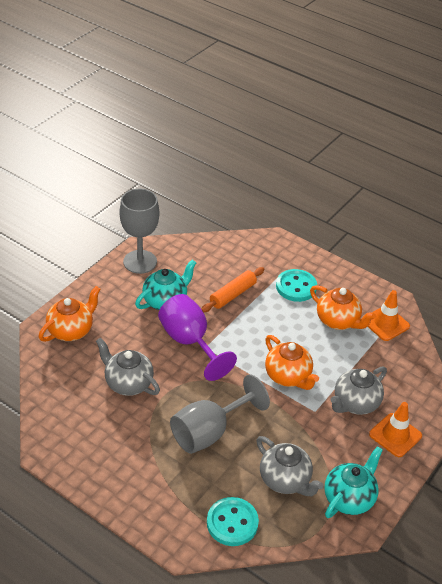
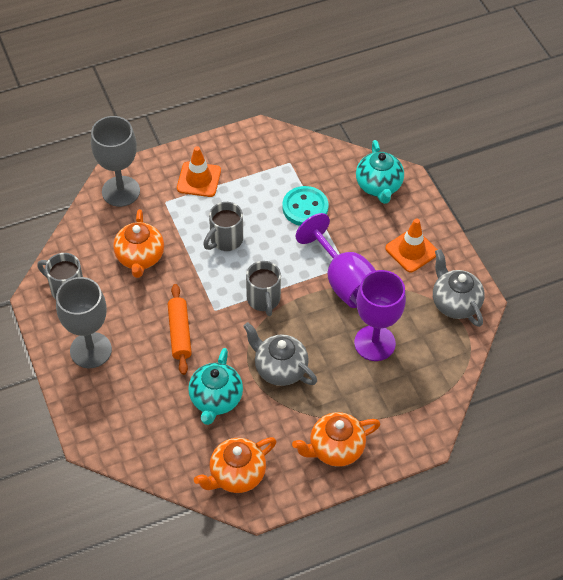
grey mug: none = 0 -> [37,253,83,300] [203,202,243,251] [246,261,281,316] = 3
grey teapot: [96,338,160,396] [256,436,323,496] [331,366,387,415] = 3 -> [243,322,317,386] [433,249,485,327] = 2
purple goblet: [158,294,237,381] = 1 -> [296,213,376,308] [354,270,406,361] = 2
turquoise button: [207,497,259,546] [276,269,317,302] = 2 -> [282,186,329,226] = 1

